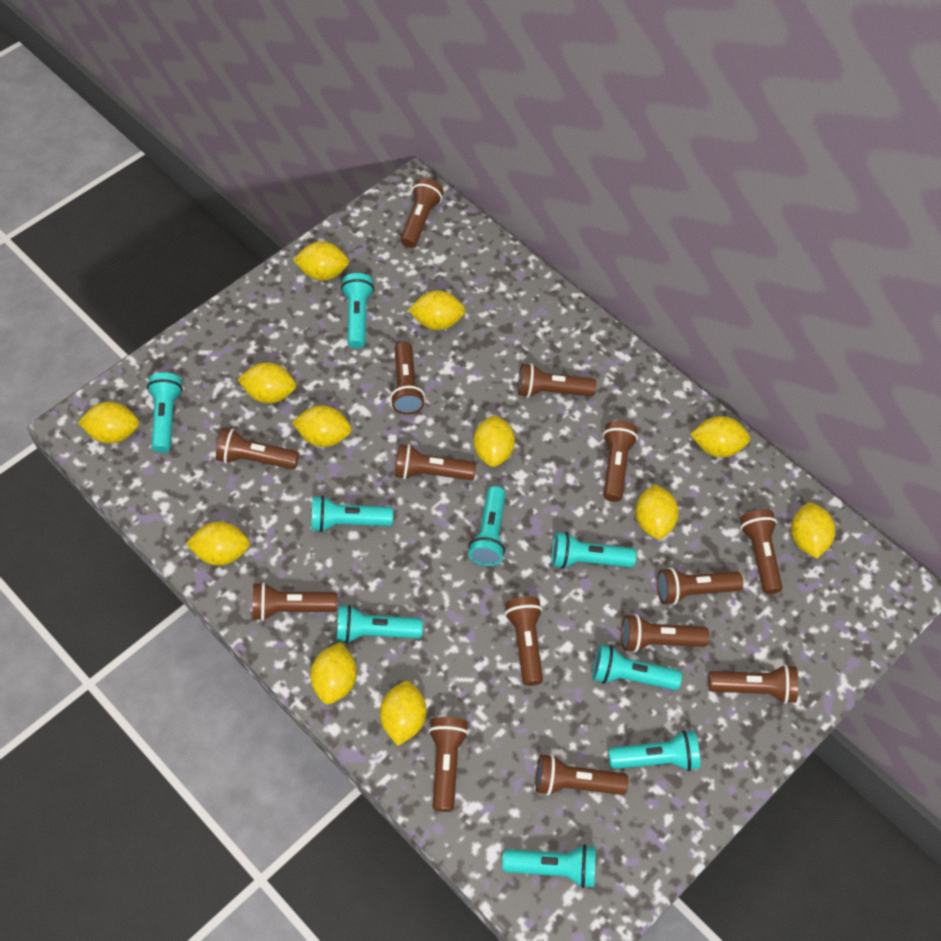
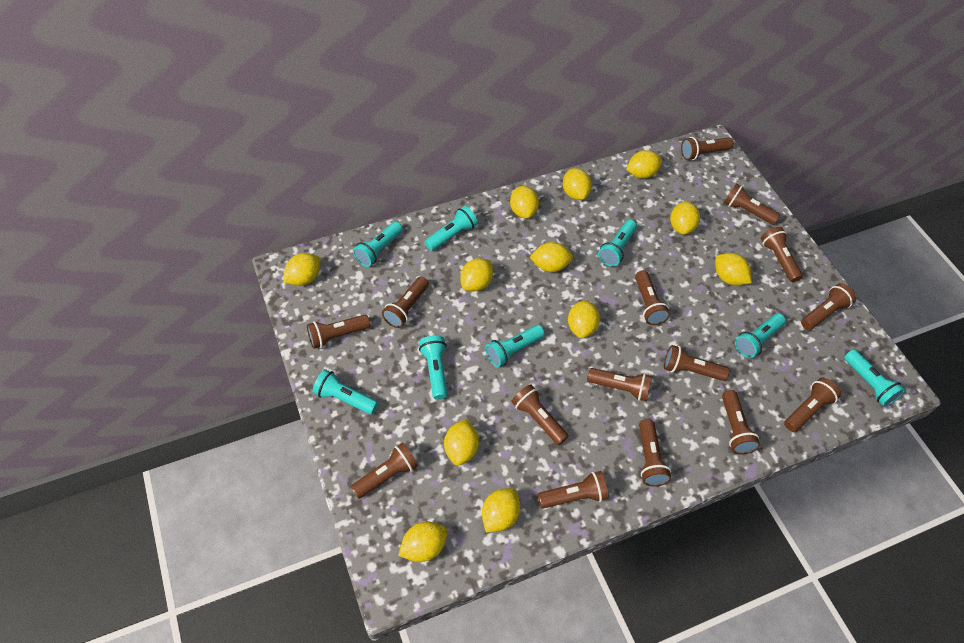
brown flashlight: [216,428,299,469] [252,582,337,621] [390,342,425,415] [395,444,476,480] [401,178,444,248] [428,717,469,812] [505,596,543,686] [518,363,596,398] [536,754,628,796] [603,421,638,502] [621,614,709,653] [657,567,743,605] [708,664,798,704] [740,509,783,594] = 14 -> [307,315,370,349] [351,442,418,499] [382,277,429,328] [512,384,569,445] [538,471,609,509] [587,368,652,402] [635,270,670,325] [639,419,671,487] [664,345,730,381] [681,137,733,160] [722,390,760,454] [724,184,780,225] [761,227,803,282] [784,378,841,432] [801,283,856,330] = 15
turquoise flashlight: [147,372,183,453] [311,495,393,532] [337,605,423,644] [341,273,374,348] [468,486,506,566] [502,844,596,888] [552,532,636,569] [592,645,682,690] [608,730,700,771] = 9 -> [313,369,378,414] [353,222,403,267] [419,335,448,400] [425,206,478,251] [485,325,545,367] [598,220,637,266] [735,313,786,358] [844,349,905,407] = 8

